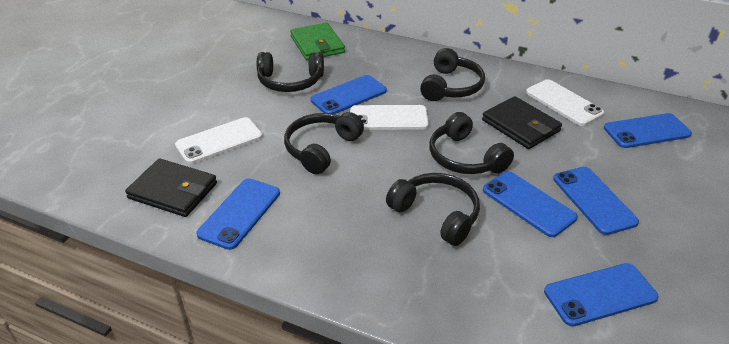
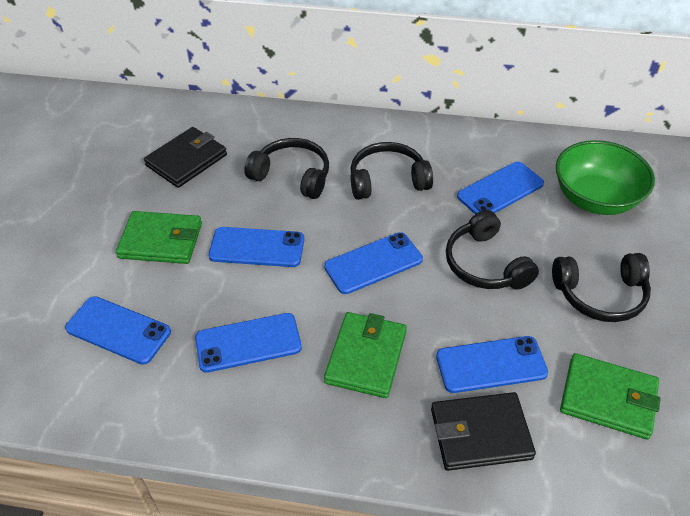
black headphones: [257,52,324,92] [284,112,364,174] [386,173,480,246] [420,48,485,101] [429,112,514,174] = 5 -> [244,138,329,199] [350,142,433,200] [446,210,539,290] [552,253,651,322] = 4
green bowl: none = 0 -> [556,140,655,215] = 1
green wallet: [290,23,345,60] = 1 -> [116,211,202,264] [324,312,407,398] [560,353,661,439] = 3
white phone: [175,117,262,164] [350,105,429,130] [526,79,604,126] = 3 -> none = 0

